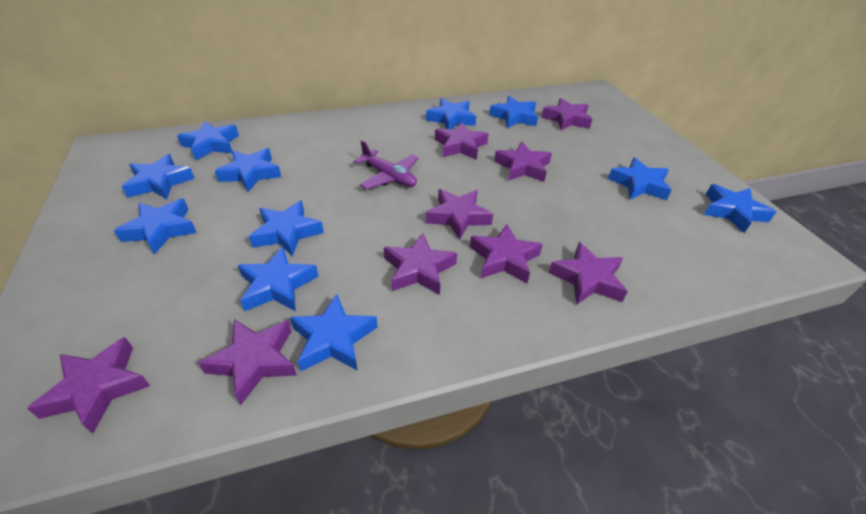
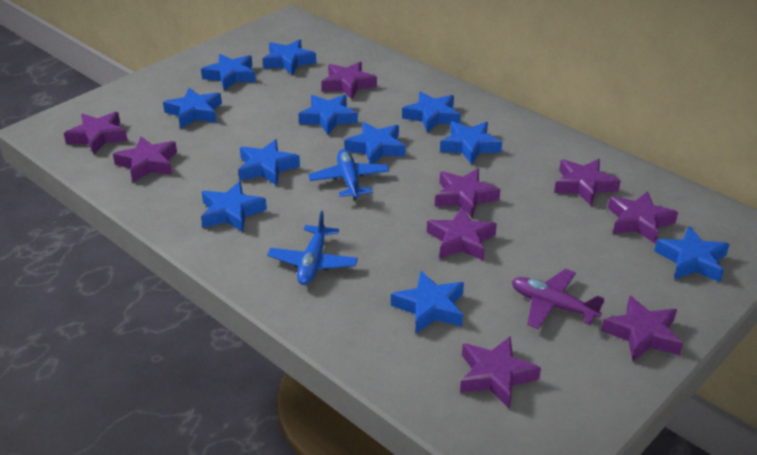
blue plane: none = 0 -> [267,211,358,285] [308,149,389,200] = 2

